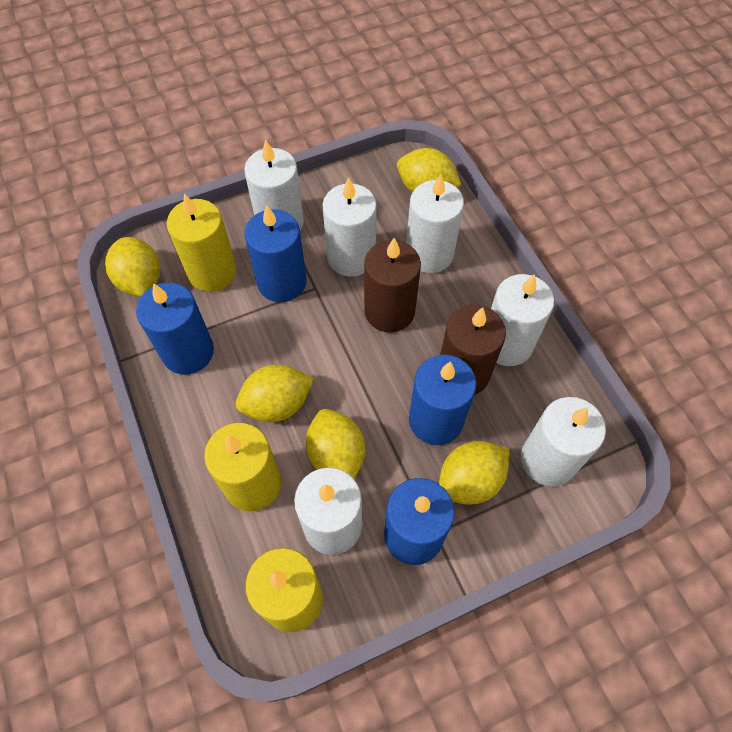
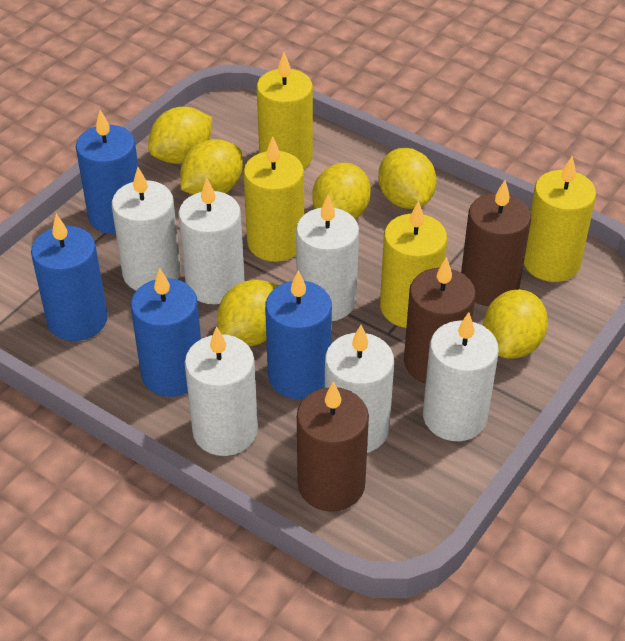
brown candle: [364,238,421,333] [440,305,506,395] = 2 -> [297,381,369,512] [404,257,476,384] [461,180,531,306] = 3
yellow candle: [167,193,237,292] [204,423,281,511] [246,548,323,632] = 3 -> [243,136,304,262] [257,52,313,169] [380,201,447,328] [524,156,596,282] = 4
yellow lemon: [105,237,160,296] [236,364,314,422] [305,409,365,479] [397,148,461,192] [439,441,509,505] = 5 -> [148,107,212,164] [180,139,243,195] [217,280,279,346] [312,163,371,219] [378,148,437,209] [483,289,548,358] = 6

